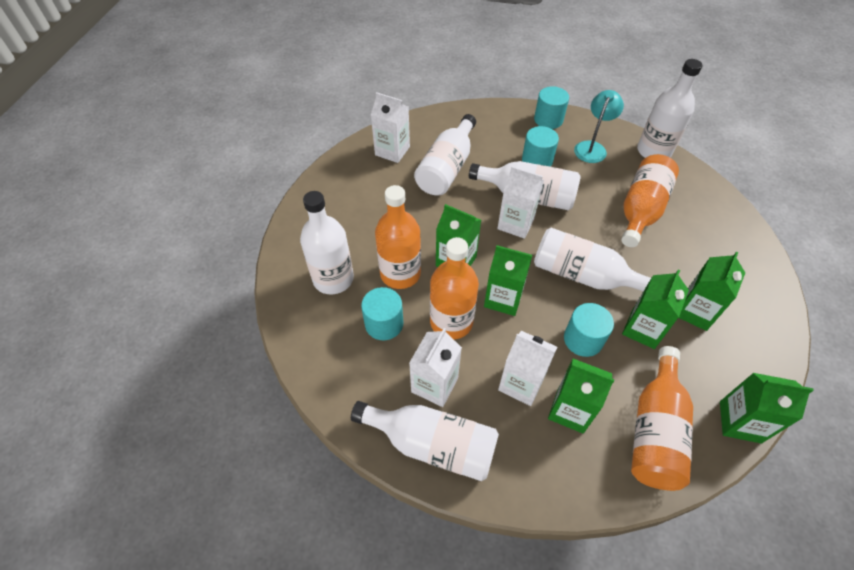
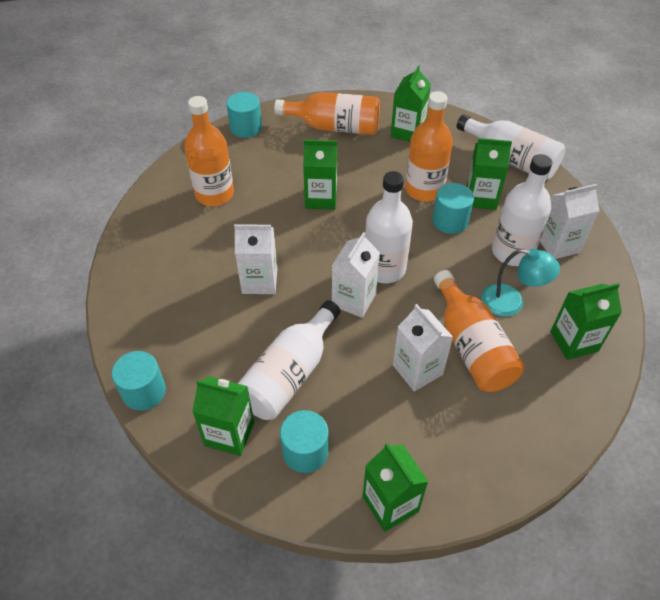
white bottle: [300,191,354,294] [351,401,499,481] [414,114,476,195] [469,161,581,211] [534,228,651,291] [637,59,702,158] = 6 -> [237,300,341,420] [365,171,413,283] [456,114,565,180] [492,154,552,266] = 4

